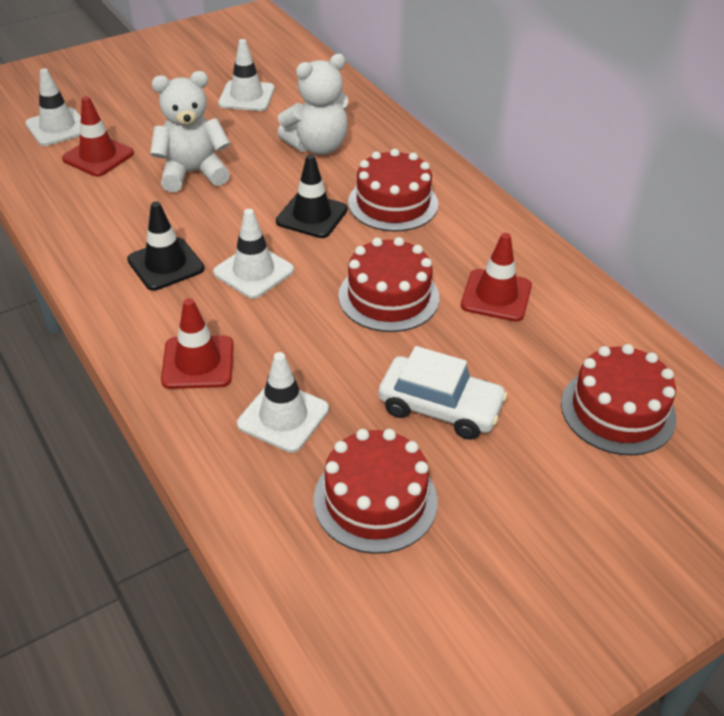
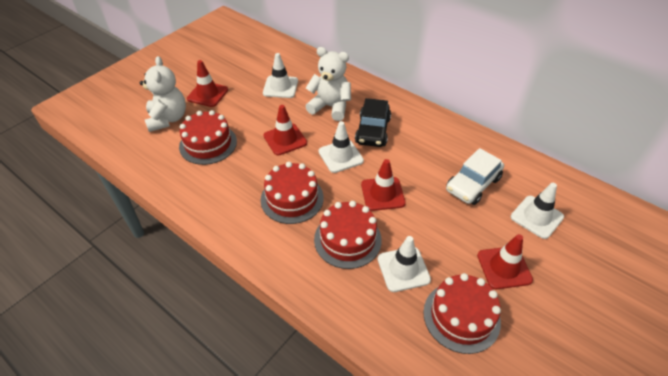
black car: none = 0 -> [355,98,391,147] = 1
black traffic cone: [127,201,205,291] [276,154,348,238] = 2 -> none = 0
red traffic cone: [62,96,134,176] [161,298,234,389] [461,233,532,322] = 3 -> [187,60,228,107] [264,105,307,155] [361,159,406,211] [477,234,533,289] = 4

